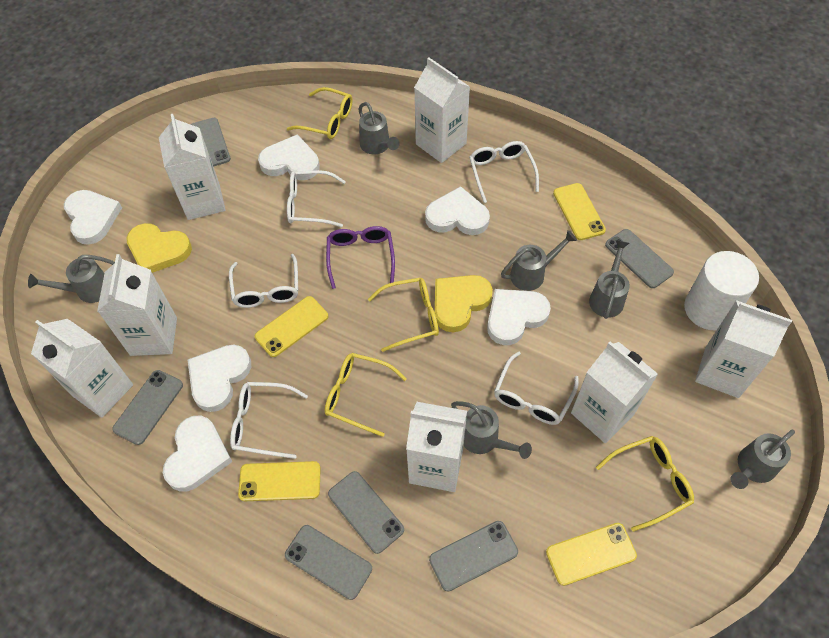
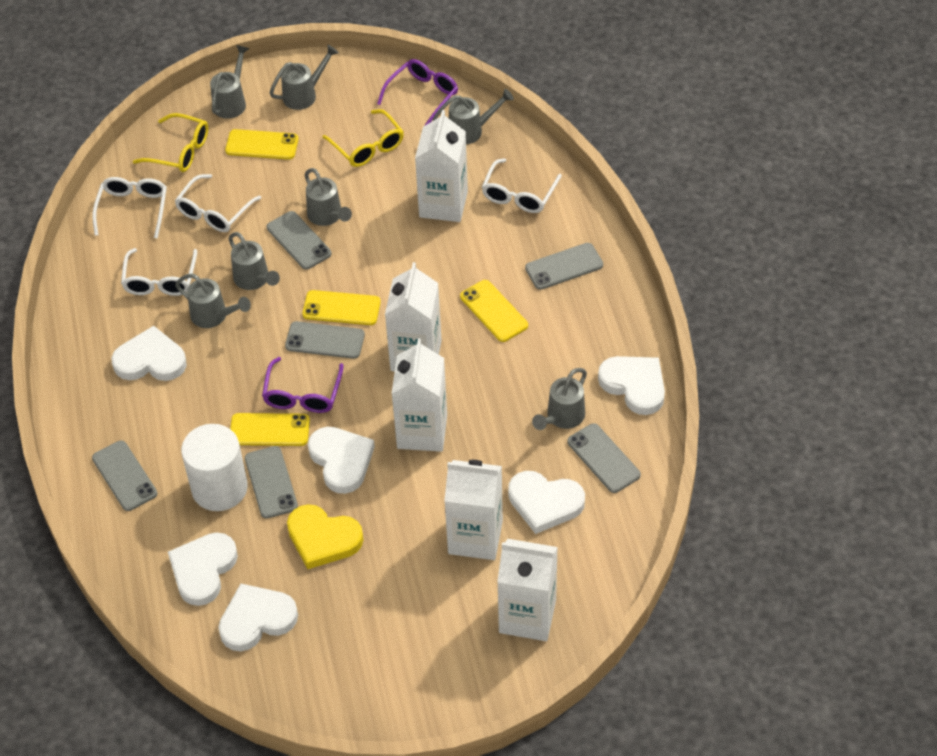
grey watering can: [28,255,115,303] [358,102,399,154] [451,401,532,459] [501,230,577,291] [589,240,630,319] [730,430,795,489] = 6 -> [175,274,251,328] [210,45,249,119] [229,232,280,290] [270,45,339,110] [305,168,352,226] [432,89,514,144] [532,368,587,430] = 7
purple glasses: [326,226,395,289] = 1 -> [262,357,344,413] [377,59,458,126] = 2
white carton: [31,319,133,418] [97,254,177,356] [159,114,225,220] [406,402,467,492] [414,57,470,163] [571,341,658,443] [695,300,792,398] = 7 -> [385,262,442,371] [392,339,447,452] [415,110,468,222] [444,460,503,560] [497,539,558,641] = 5
white glasses: [229,254,298,308] [230,382,308,459] [287,170,346,227] [469,141,539,203] [494,351,579,425] = 5 -> [92,177,167,239] [121,248,197,296] [175,174,261,232] [482,158,562,213] = 4
yellow glasses: [287,87,353,139] [325,353,407,437] [368,278,439,352] [596,436,694,532] = 4 -> [133,113,208,172] [322,109,404,167] = 2
yellow heart: [126,223,192,273] [435,275,493,332] = 2 -> [287,504,363,569] = 1

